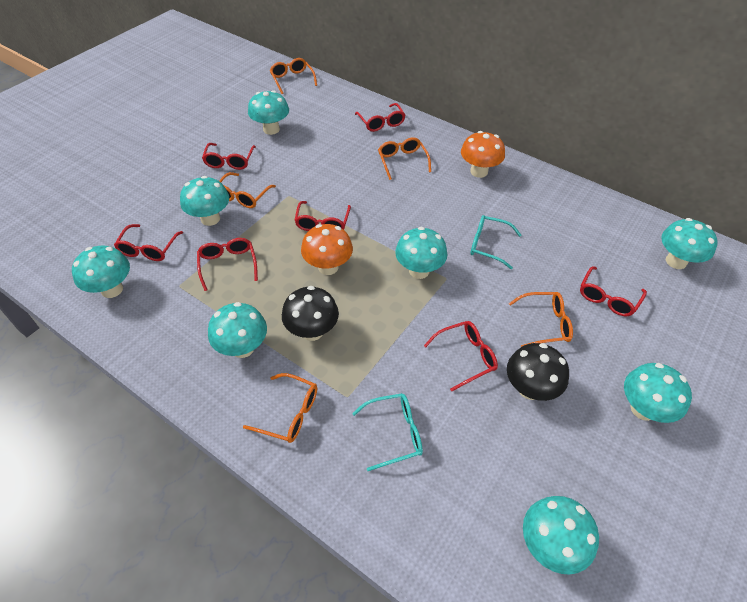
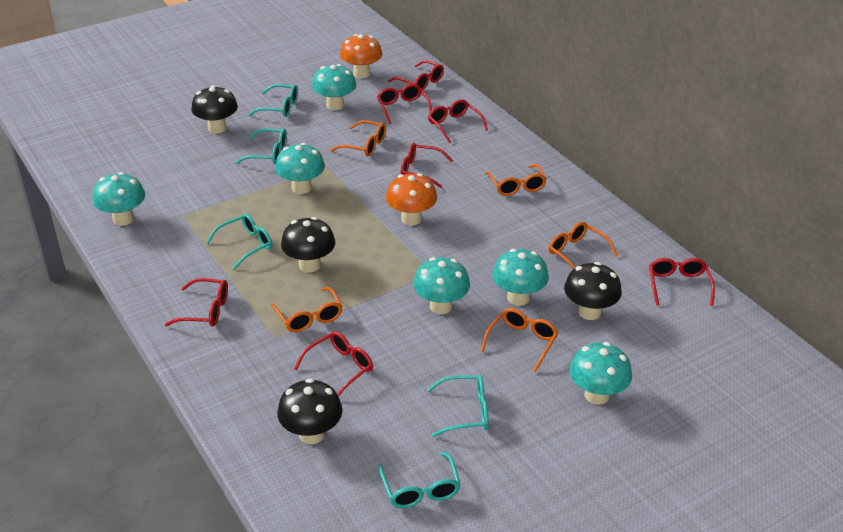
black mushroom: [282,286,339,341] [507,343,569,401] = 2 -> [191,85,238,134] [277,379,343,444] [281,217,336,272] [564,262,622,320] = 4
turquoise glasses: [352,393,423,471] [470,215,521,269] = 2 -> [206,214,272,270] [235,128,287,164] [248,84,298,117] [379,452,461,508] [427,375,489,437] = 5
turquoise mushroom: [72,245,130,298] [180,176,229,226] [208,302,267,358] [248,90,289,135] [395,227,447,279] [523,496,599,575] [624,363,692,423] [661,218,718,269] = 8 -> [93,172,145,226] [275,143,325,194] [312,64,356,110] [413,257,470,314] [492,249,549,306] [569,342,632,405] = 6

